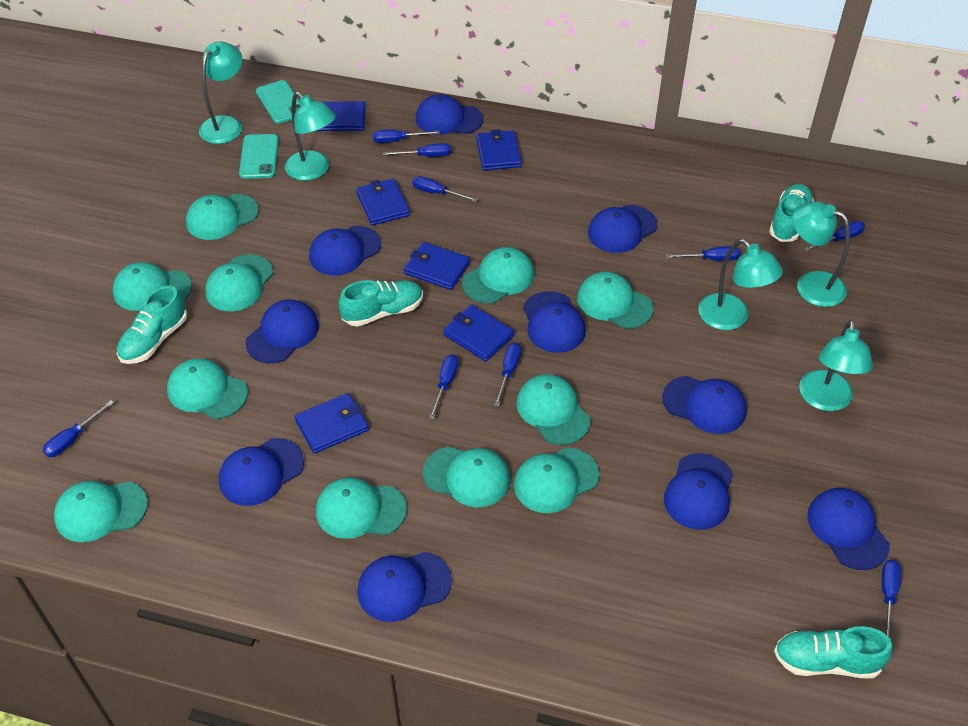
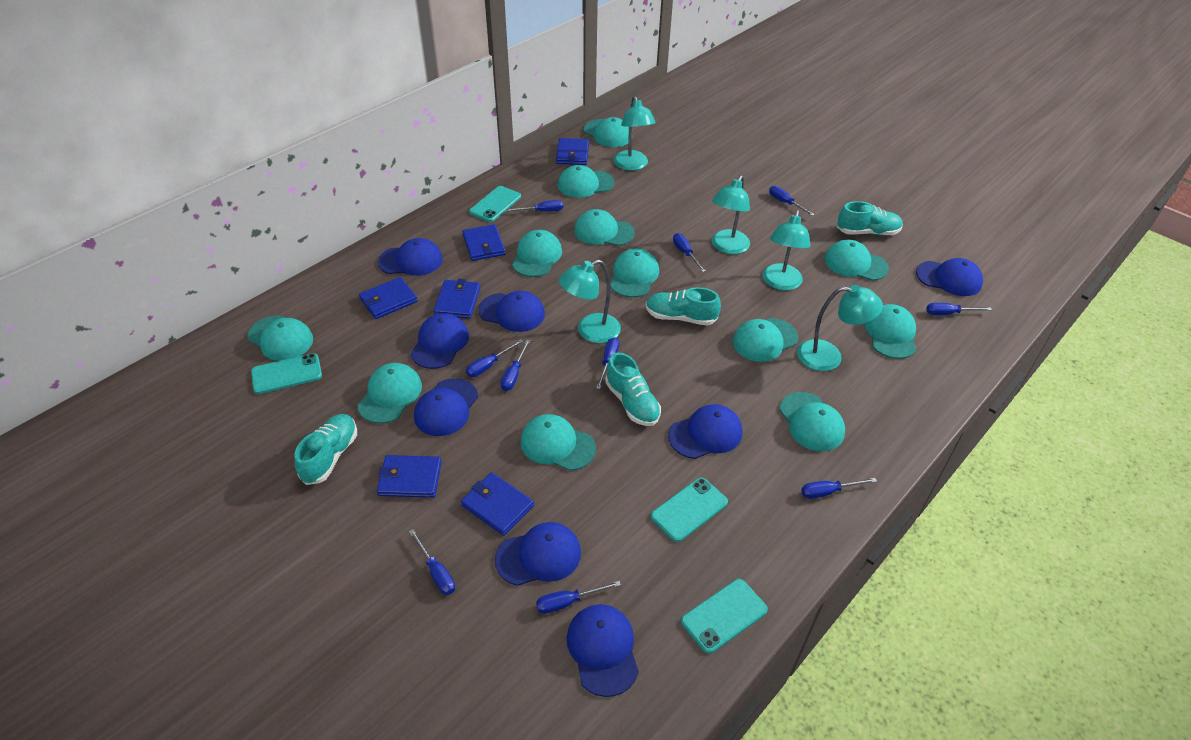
blue cap: [219,438,304,506] [245,299,319,364] [309,226,381,275] [357,552,452,622] [416,94,483,135] [523,291,586,353] [588,205,657,253] [662,376,747,434] [664,453,733,530] [807,488,890,570] = 10 -> [378,238,443,276] [411,313,469,369] [414,378,478,436] [479,291,545,332] [495,522,581,586] [567,604,639,697] [668,404,742,459] [916,258,983,296] = 8
blue screwdriver: [43,400,114,457] [373,130,440,143] [383,143,451,157] [412,176,478,202] [429,354,458,419] [495,342,521,406] [666,246,740,261] [804,221,865,251] [882,560,901,640] = 9 -> [409,529,455,595] [466,339,523,377] [500,340,530,391] [506,200,563,212] [536,581,621,614] [596,338,619,389] [673,233,705,272] [769,186,815,216] [801,478,877,499] [926,303,992,315] = 10
turquoise cap: [54,481,148,542] [113,262,192,311] [167,358,248,419] [186,194,259,240] [205,254,273,312] [316,478,407,539] [423,447,511,507] [462,247,534,304] [514,447,599,513] [516,374,590,445] [577,272,653,329] = 11 -> [247,316,313,361] [357,363,422,424] [512,230,562,277] [520,414,596,471] [558,165,615,198] [574,209,635,246] [583,117,629,147] [611,248,659,298] [733,318,798,362] [779,392,845,451] [825,240,889,281] [865,304,917,359] = 12
turquoise phone: [239,134,279,179] [256,80,301,124] = 2 -> [251,353,322,394] [469,186,521,222] [651,477,728,542] [681,579,768,654] = 4

